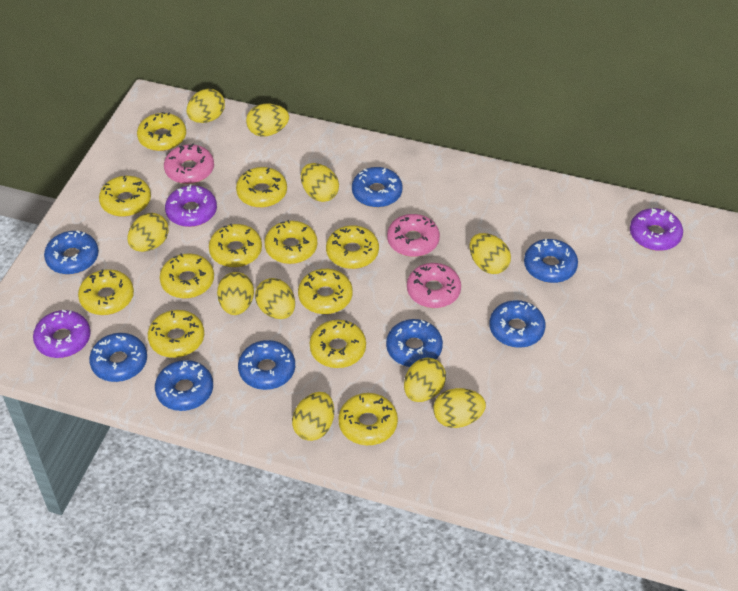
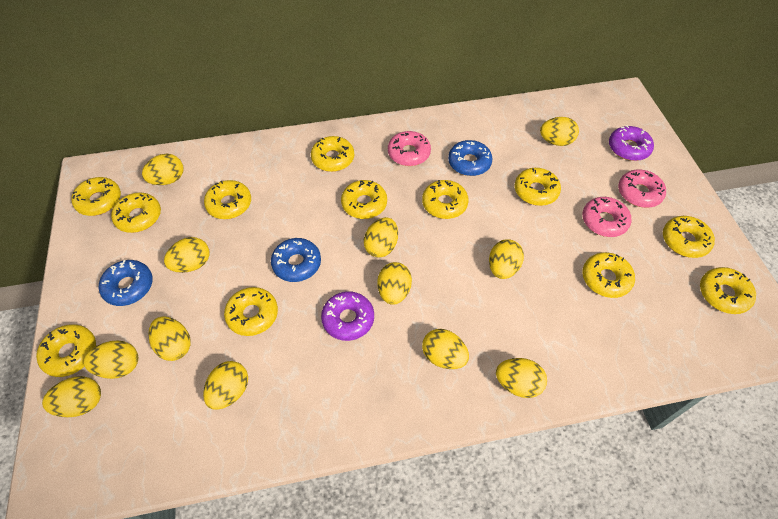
blue donut: [44,230,99,275] [89,333,147,382] [155,360,213,411] [238,340,295,390] [352,167,403,208] [386,319,443,367] [489,300,546,348] [524,238,578,283] = 8 -> [99,260,153,306] [271,238,321,282] [448,140,493,176] = 3
purple donut: [33,310,91,358] [165,184,217,227] [630,208,683,251] = 3 -> [321,291,374,341] [609,125,654,161] = 2
yellow egg: [127,213,169,252] [187,89,225,123] [217,272,254,315] [246,104,289,136] [255,278,295,319] [292,392,334,441] [301,163,339,202] [404,358,446,402] [433,388,486,428] [470,233,511,274] = 10 -> [42,376,101,417] [83,340,138,379] [142,154,183,185] [148,316,190,361] [164,237,209,273] [203,361,248,410] [364,217,398,258] [377,262,412,305] [422,329,469,369] [489,239,524,279] [496,358,547,398] [540,117,579,146] = 12

